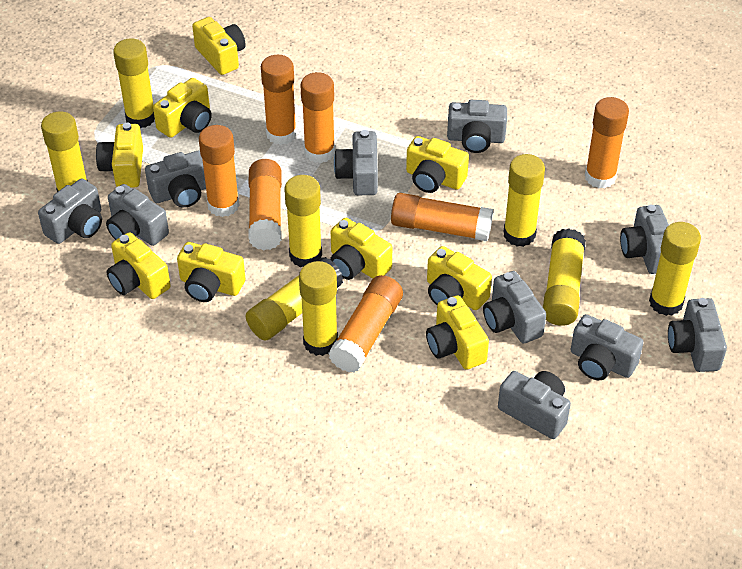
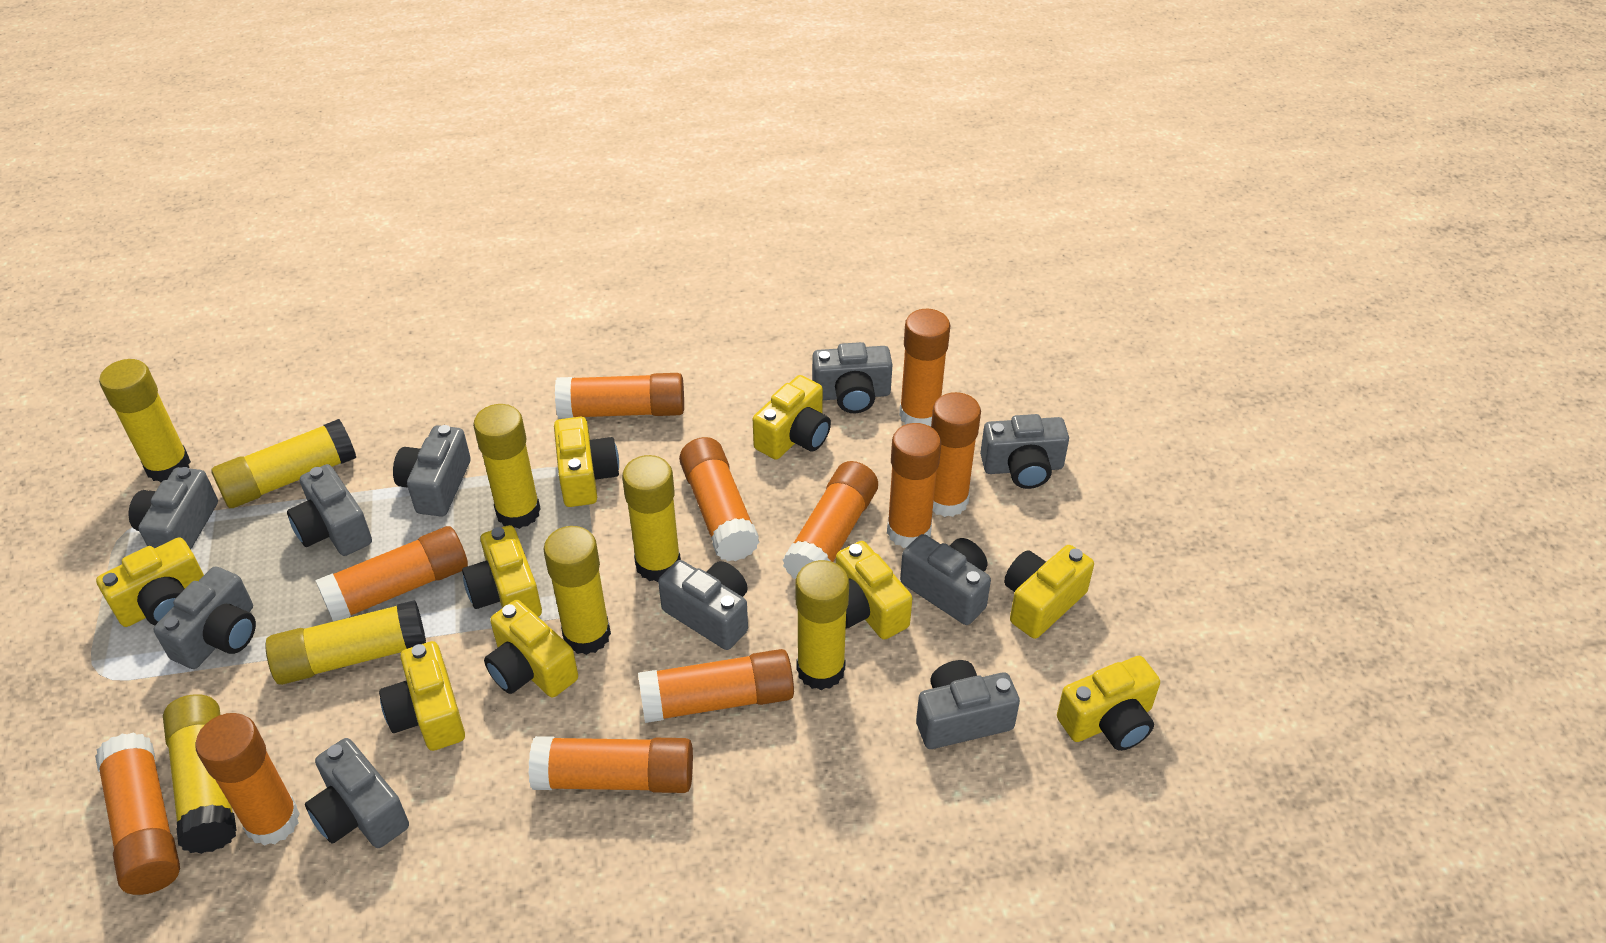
orange glue stick: [199,125,240,217] [248,159,282,250] [261,55,297,145] [301,72,335,163] [328,275,403,372] [391,193,493,241] [585,97,629,188] = 7 -> [95,733,180,895] [195,713,300,846] [315,526,468,622] [528,736,693,793] [555,373,684,419] [638,649,794,723] [679,437,760,561] [783,461,878,579] [887,423,941,548] [899,309,950,427] [931,392,981,517] = 11

